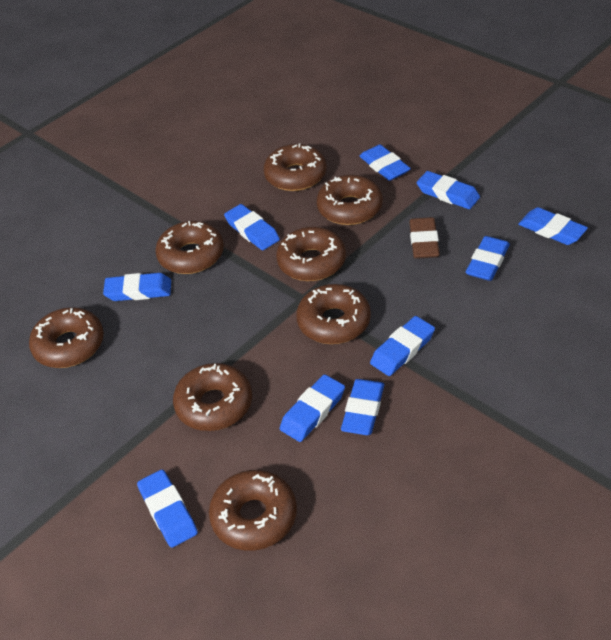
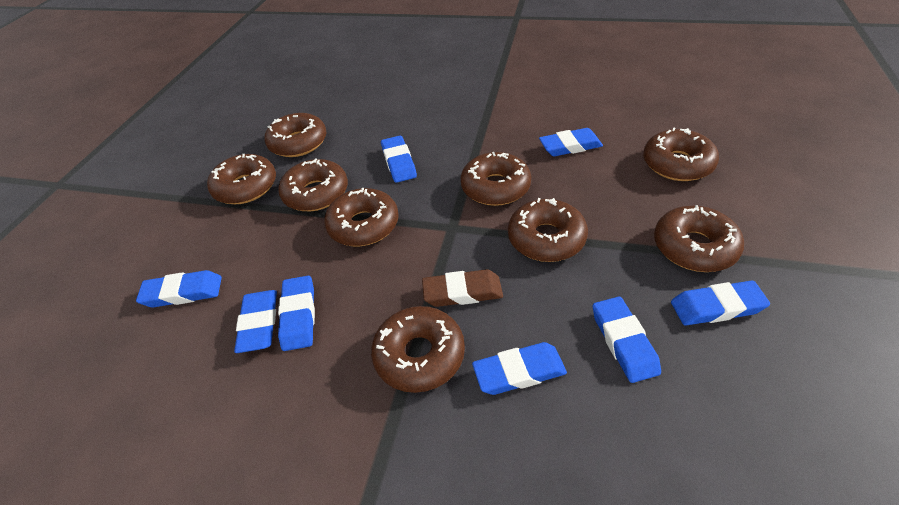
blue eraser: [103,273,171,301] [137,470,198,548] [224,204,280,250] [280,374,345,442] [341,379,384,435] [360,144,411,181] [370,316,435,376] [417,171,480,209] [466,236,510,281] [518,207,588,245] = 10 -> [136,270,222,307] [234,290,277,353] [278,276,315,351] [381,136,417,183] [472,342,567,395] [539,128,603,156] [593,297,661,383] [671,281,770,325] = 8
brown donut: [29,307,104,368] [155,221,224,274] [173,363,252,431] [209,470,297,551] [263,144,327,191] [276,227,346,281] [296,284,371,344] [317,175,383,225] = 8 -> [207,154,276,204] [265,113,327,157] [278,158,348,211] [324,188,399,246] [371,306,465,393] [461,152,531,206] [508,198,588,262] [643,127,719,181] [654,205,744,272] = 9

